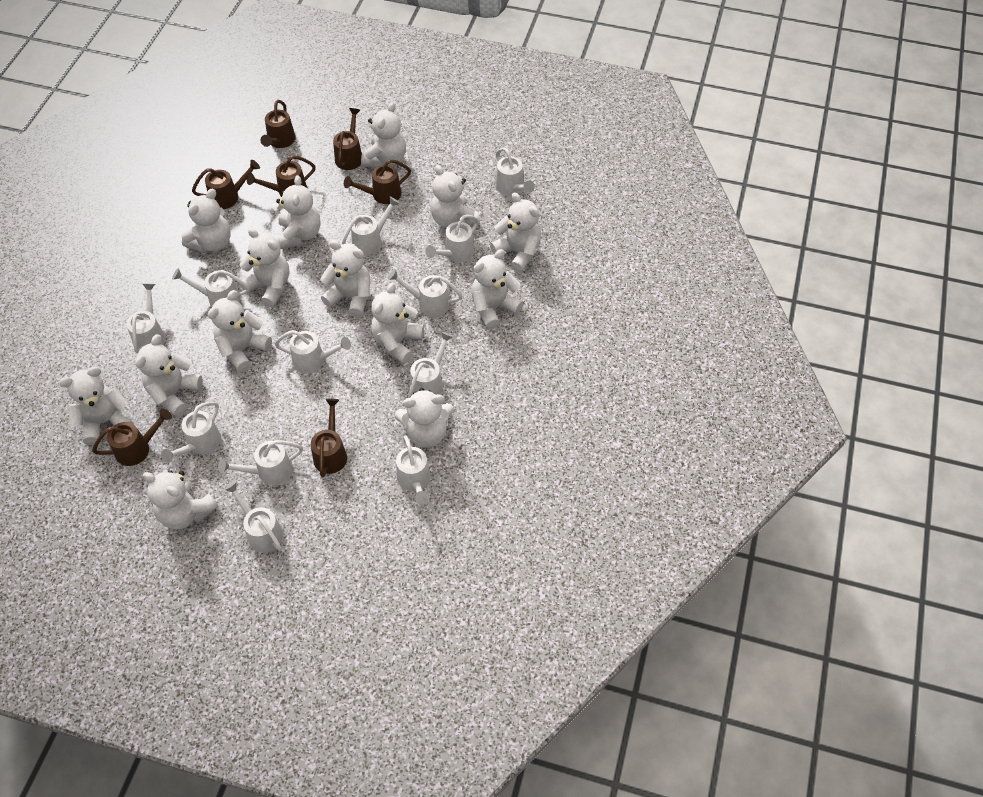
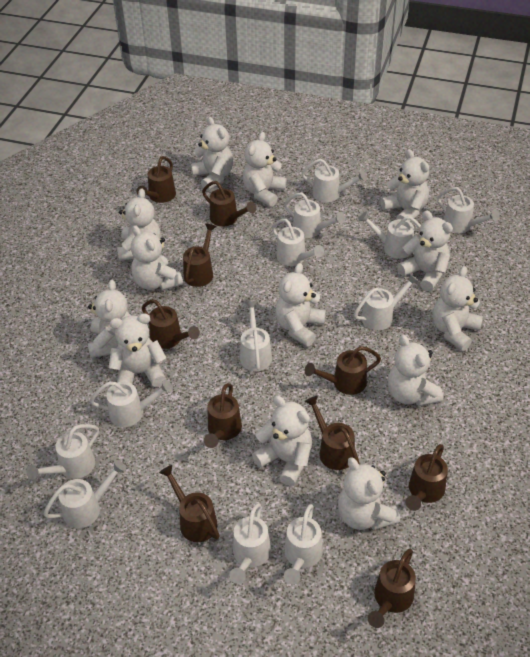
brown watering can: [92,409,172,466] [192,160,260,209] [247,155,316,197] [260,100,296,148] [311,399,347,477] [333,108,362,170] [344,159,411,204] = 7 -> [137,156,176,203] [142,300,200,349] [159,465,220,542] [183,223,217,287] [202,181,256,227] [204,383,242,448] [305,346,381,395] [305,395,360,470] [368,549,416,628] [406,444,448,511] = 10
white teddy bear: [59,366,133,445] [135,334,203,416] [143,470,218,530] [182,189,231,252] [208,290,272,372] [240,228,290,307] [276,175,320,249] [320,240,370,317] [361,102,406,168] [371,283,424,364] [395,388,454,447] [431,165,480,228] [471,249,523,329] [490,193,541,272] = 14 -> [88,280,131,358] [108,313,166,387] [117,188,161,261] [131,225,183,291] [190,117,233,191] [243,132,287,207] [252,396,312,486] [275,263,326,347] [338,457,400,530] [380,149,429,222] [388,335,443,406] [397,210,453,291] [433,266,483,351] = 13

